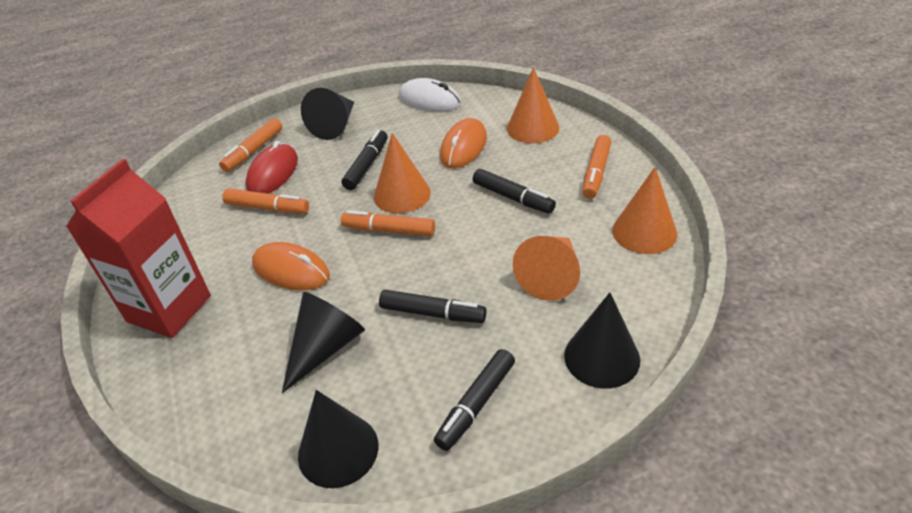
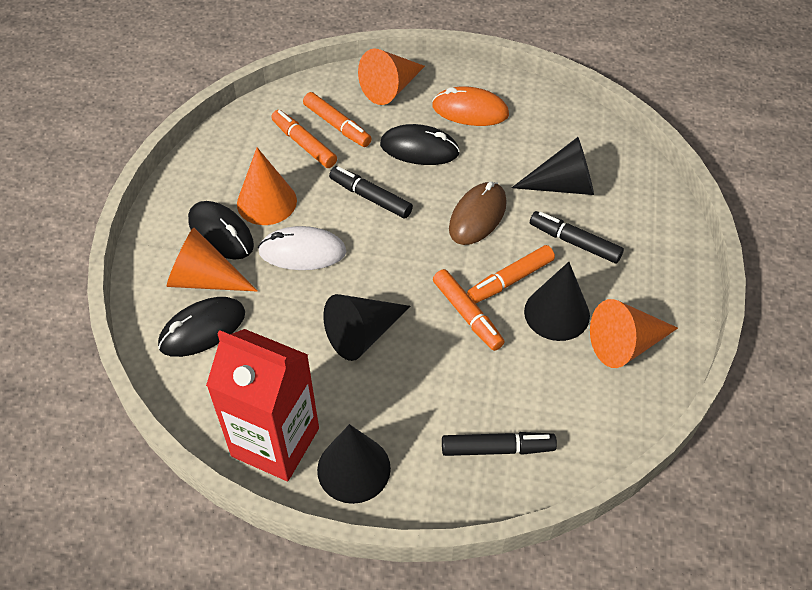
black marker: [341,130,387,190] [379,290,487,323] [434,349,515,451] [473,169,556,214] = 4 -> [329,166,413,219] [442,432,557,456] [530,211,624,264] = 3
black mouse: none = 0 -> [158,297,245,357] [188,201,254,260] [380,124,460,165] = 3
brown mouse: none = 0 -> [449,182,507,245] = 1
orange mouse: [252,242,330,290] [440,118,487,168] = 2 -> [432,86,509,126] = 1
red mouse: [246,141,298,194] = 1 -> none = 0

